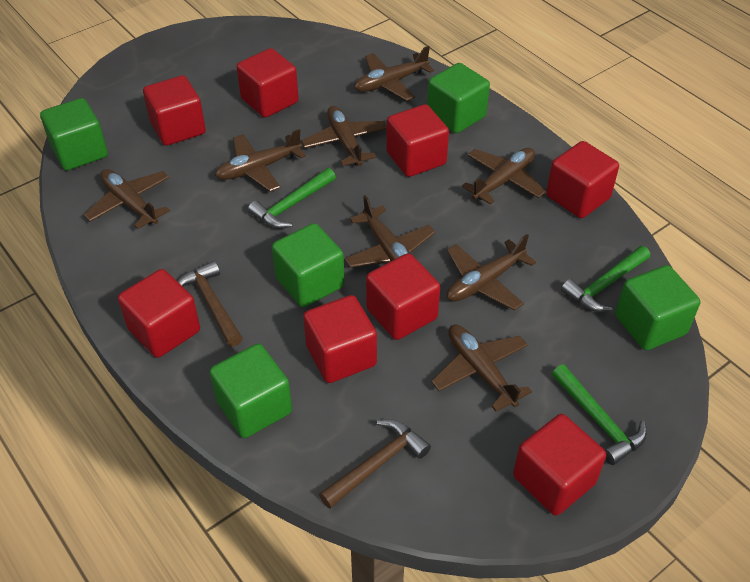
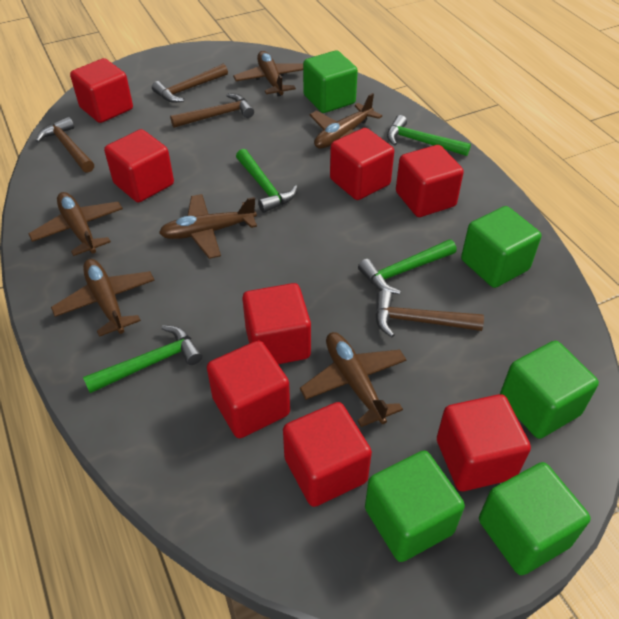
brown hammer: [178,261,243,347] [319,419,431,509] = 2 -> [36,117,94,173] [152,64,228,103] [170,93,254,128] [375,290,484,337] = 4
brown plane: [84,169,170,229] [215,129,306,192] [301,106,387,166] [344,195,435,268] [354,46,434,101] [431,325,532,412] [447,234,536,310] [462,148,546,205] = 8 -> [28,192,123,256] [51,259,155,337] [159,194,257,259] [233,51,303,96] [300,332,407,427] [310,93,382,149] = 6
green hammer: [248,168,336,229] [552,365,647,465] [561,246,650,312] = 3 -> [83,325,202,393] [236,149,298,213] [358,239,457,294] [387,115,471,156] = 4

